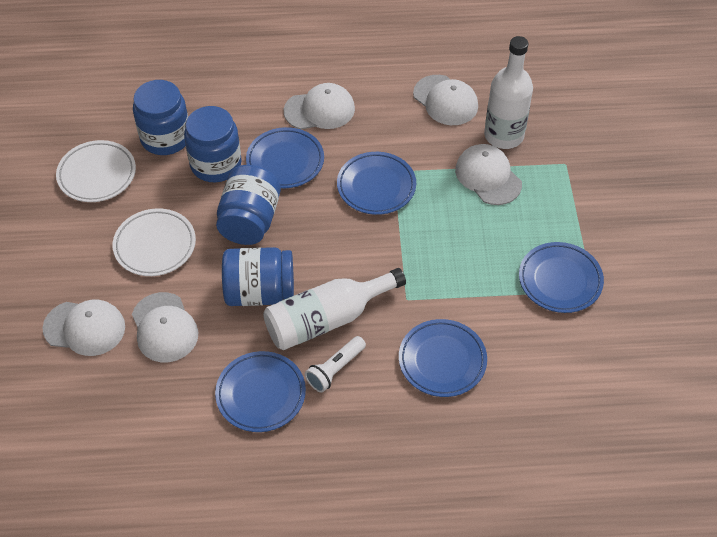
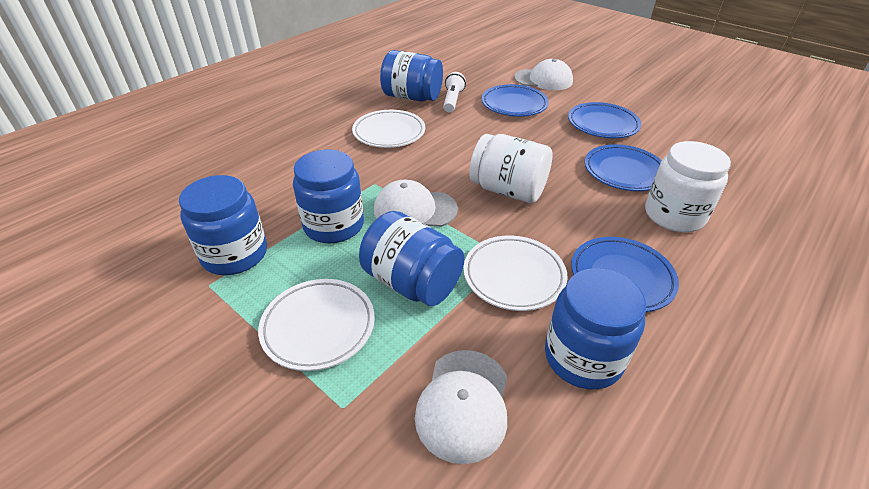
blue jar: [133,80,188,155] [184,106,242,182] [216,165,281,245] [222,247,294,306] = 4 -> [179,175,267,275] [293,150,364,243] [359,211,465,306] [380,50,443,102] [545,268,646,390] = 5
blue plate: [215,351,306,432] [246,127,324,188] [337,152,416,215] [399,319,487,397] [519,242,604,313] = 5 -> [482,84,549,117] [568,102,641,138] [571,237,679,312] [585,144,662,191] = 4
white bottle: [263,268,406,350] [484,36,533,149] = 2 -> none = 0
white cap: [43,299,125,356] [132,292,198,362] [284,83,355,129] [413,75,478,125] [455,144,522,205] = 5 -> [374,180,458,227] [415,350,507,464] [514,59,573,90] = 3
white jar: none = 0 -> [469,134,553,203] [645,141,731,232] = 2
white plate: [56,140,136,202] [113,208,196,276] = 2 -> [258,279,375,371] [352,110,425,148] [463,235,568,311] = 3

